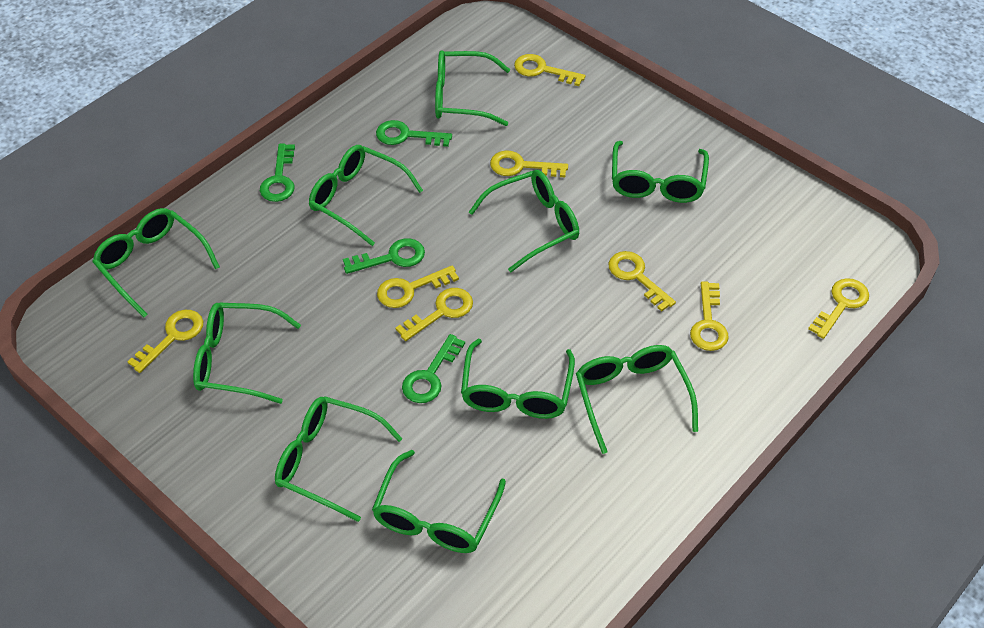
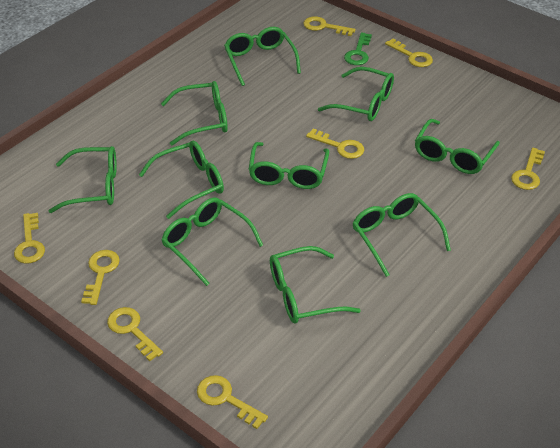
green key: [260,143,295,202] [343,238,425,274] [376,120,452,147] [402,334,465,403] = 4 -> [344,32,372,65] = 1

